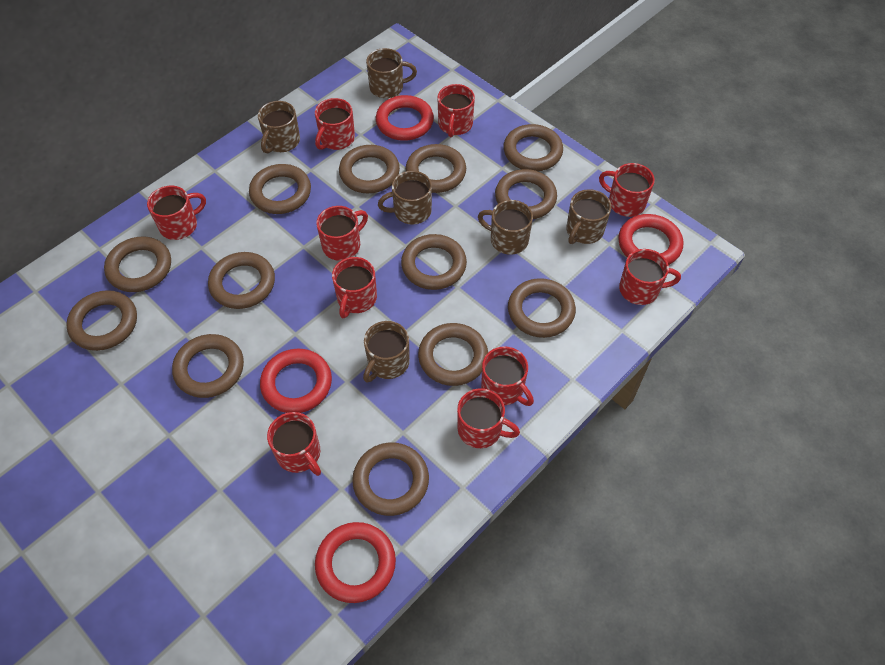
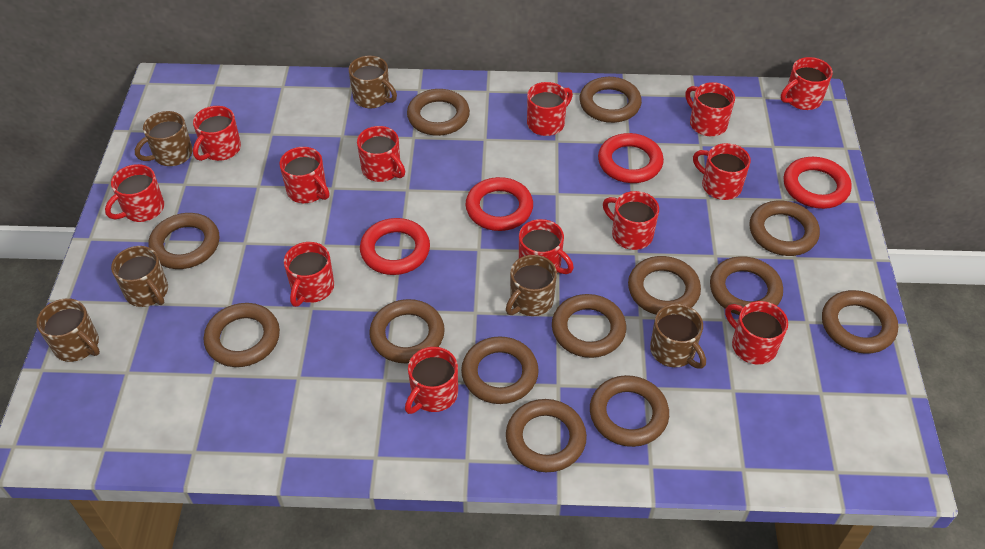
red mug: [147,186,206,240] [267,412,321,476] [315,98,355,150] [316,206,368,261] [332,257,377,318] [437,84,475,137] [457,388,520,448] [481,346,534,406] [599,163,655,217] [619,249,681,305] = 10 -> [105,164,164,222] [193,106,241,161] [279,147,330,203] [284,242,334,307] [357,126,405,182] [405,347,458,414] [519,219,574,274] [527,82,573,136] [603,191,659,250] [685,82,735,136] [693,143,751,200] [725,301,788,365] [781,57,833,110] = 13

